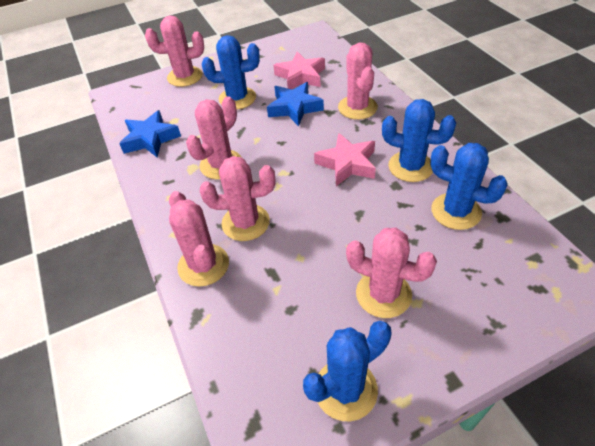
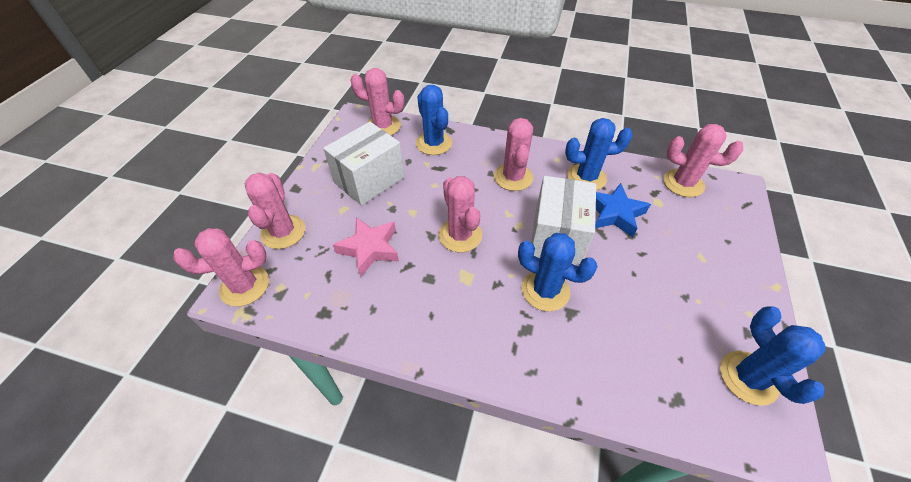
blue star: [119,110,181,157] [267,82,324,127] = 2 -> [595,183,651,237] = 1
pink star: [273,52,325,89] [314,133,376,186] = 2 -> [333,217,399,277] = 1
white box: none = 0 -> [323,122,404,206] [531,176,596,265] = 2

